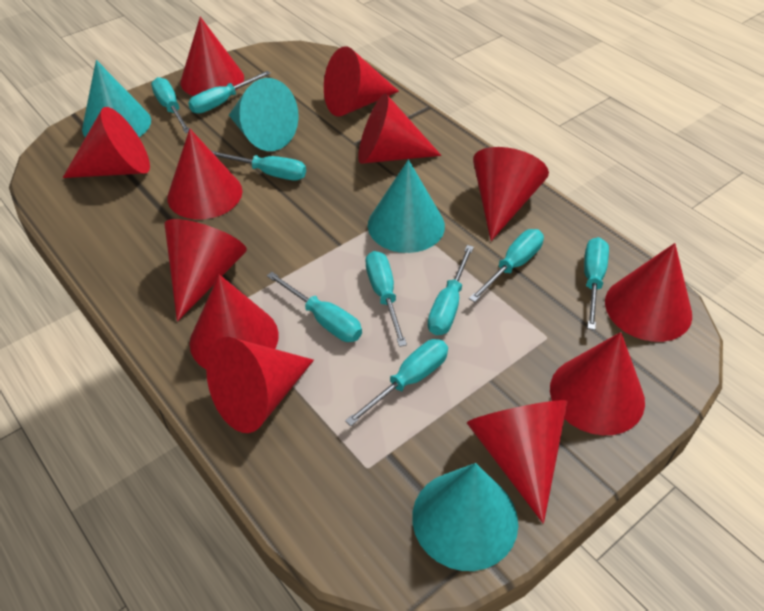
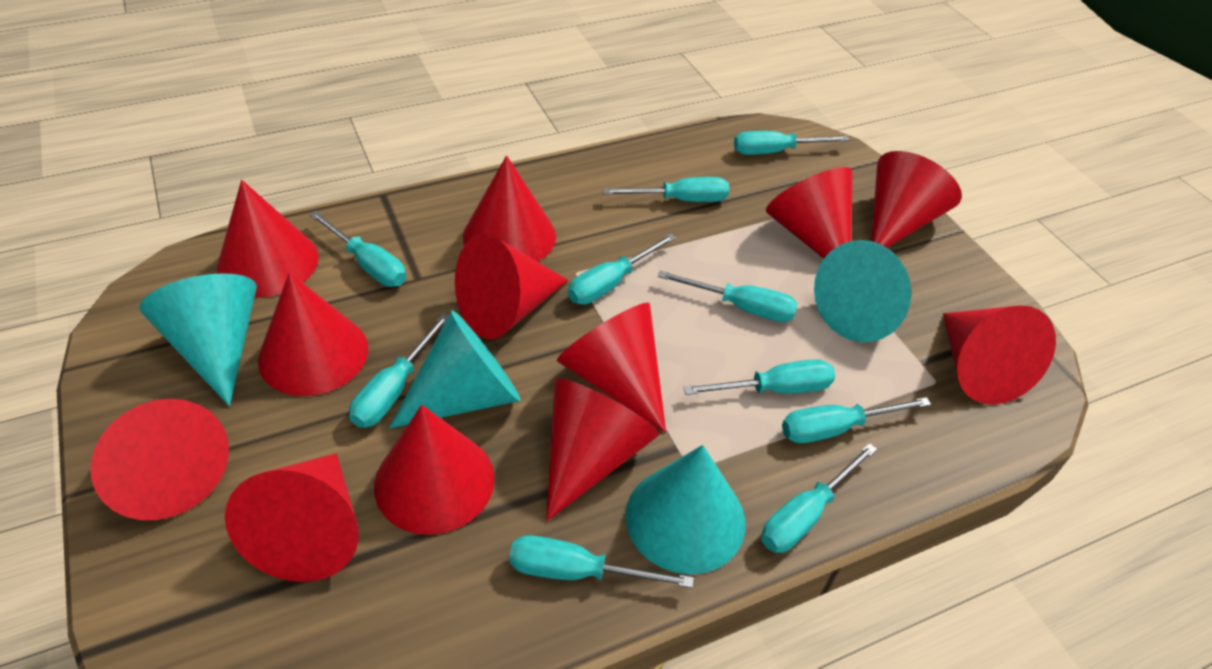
turquoise screwdriver: [151,77,189,133] [188,71,271,114] [211,151,306,180] [267,272,362,342] [345,339,448,426] [366,251,407,347] [428,245,474,335] [469,229,544,302] [584,237,609,330] = 9 -> [309,211,406,287] [349,314,448,428] [509,535,694,588] [568,233,676,304] [602,177,729,202] [658,271,798,322] [683,359,835,395] [734,131,849,155] [761,443,877,553] [782,397,931,443] = 10

